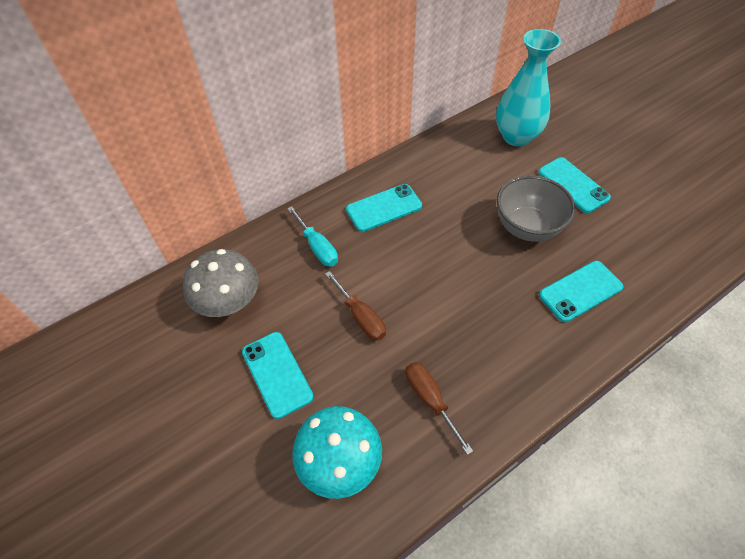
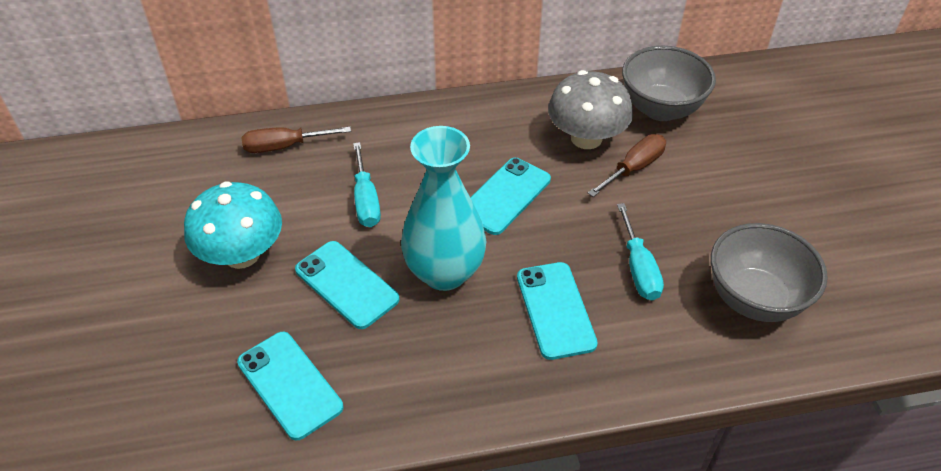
grey bowl: [497,175,576,242] = 1 -> [622,46,716,121] [711,223,828,322] = 2
turquoise screwdriver: [287,206,338,266] = 1 -> [353,142,381,227] [617,203,664,300] = 2

